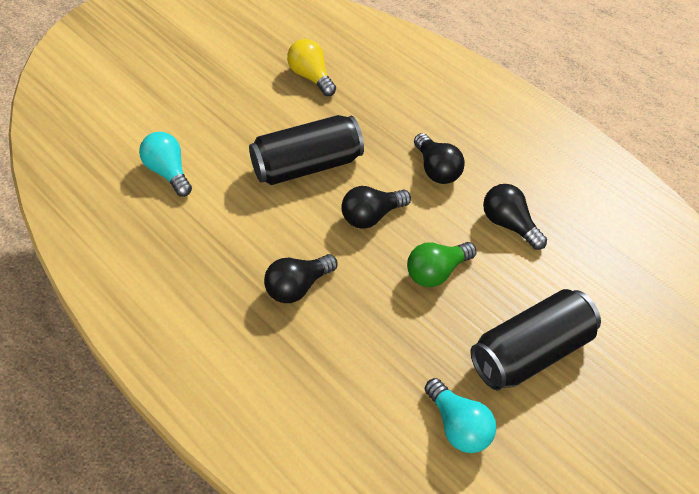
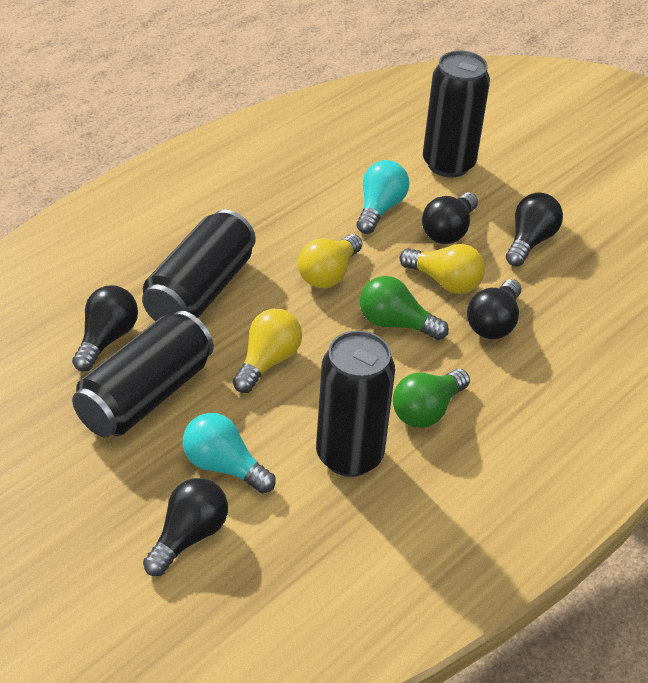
black can: [249,115,364,185] [470,289,601,390] = 2 -> [72,311,214,437] [142,210,256,321] [316,330,395,477] [423,50,490,177] = 4
black light bulb: [264,254,338,303] [341,186,411,229] [414,133,465,184] [483,184,547,250] = 4 -> [72,285,138,372] [143,478,228,576] [422,192,478,244] [467,279,521,339] [506,193,563,266] = 5
green light bulb: [407,242,477,287] = 1 -> [360,276,449,340] [393,369,470,428] = 2
yellow light bulb: [287,39,336,96] = 1 -> [233,309,302,393] [298,234,362,288] [400,244,485,294] = 3

